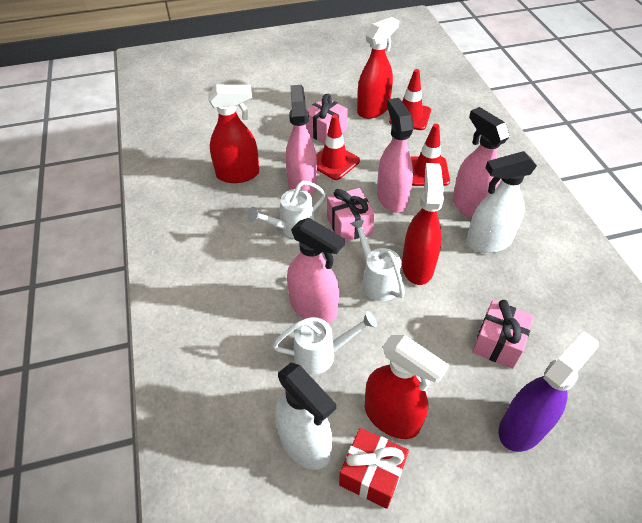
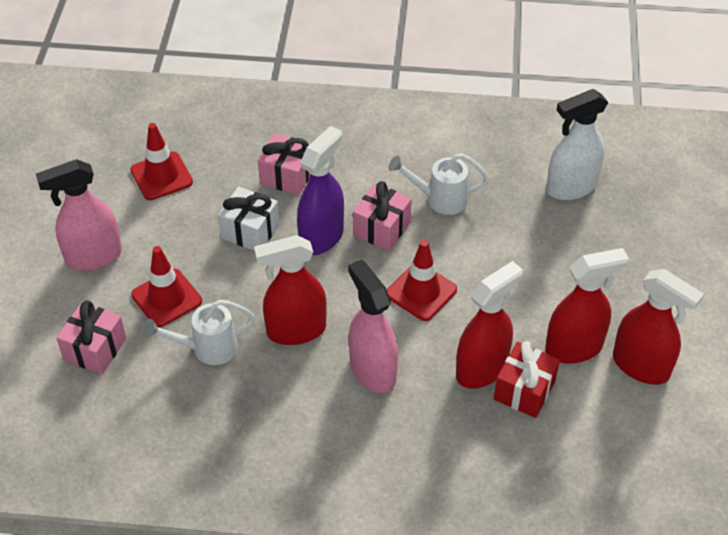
pink spray bottle: [286,85,317,195] [287,218,345,323] [377,98,414,213] [453,107,510,219] = 4 -> [36,159,122,271] [348,260,398,393] = 2
white gift: none = 0 -> [218,187,280,251] = 1
white spray bottle: [275,363,336,470] [466,151,537,253] = 2 -> [546,89,608,200] = 1
white watering can: [247,181,325,238] [272,311,377,375] [350,218,405,301] = 3 -> [143,300,255,365] [388,153,489,215] = 2

